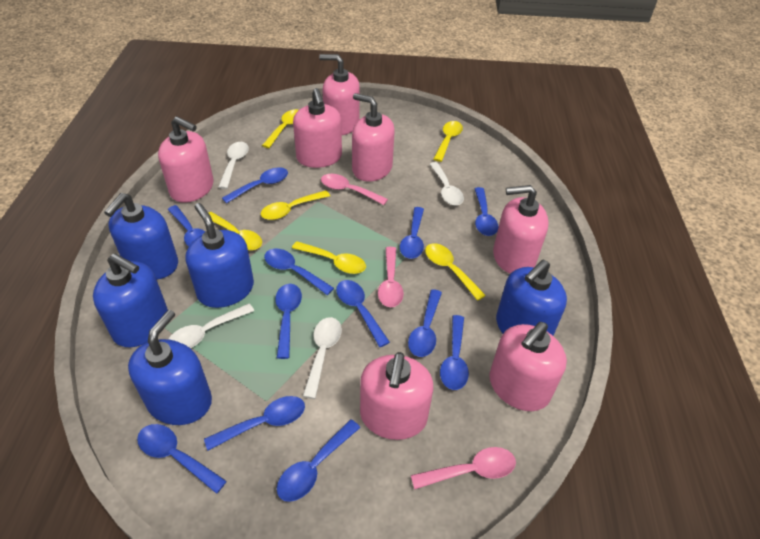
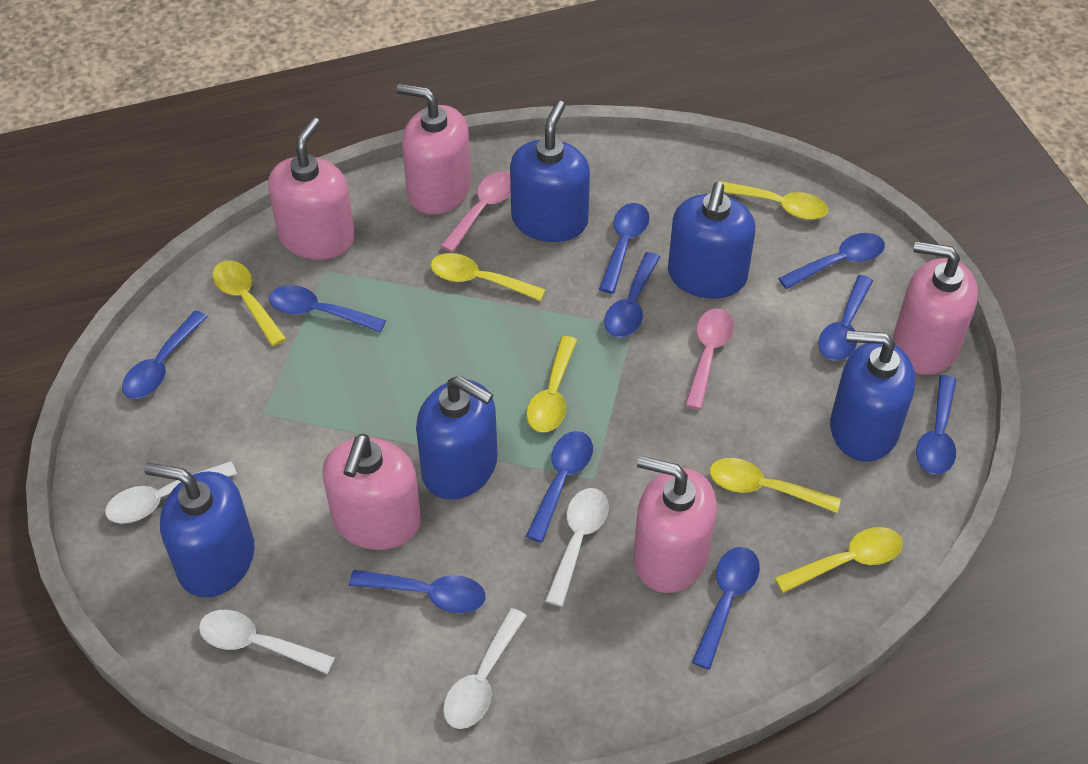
blue spoon: [137,424,227,494] [167,205,206,247] [204,396,305,450] [222,167,288,204] [264,249,334,295] [275,284,302,359] [277,419,360,502] [336,280,390,347] [400,207,424,259] [408,289,442,357] [440,315,469,390] [475,187,498,236] = 12 -> [122,311,208,399] [269,285,386,333] [349,570,485,613] [526,431,593,542] [599,203,650,293] [604,252,660,337] [692,547,760,669] [778,233,885,289] [818,275,873,361] [916,375,957,475] = 10
pink soap dispenser: [158,116,214,203] [293,88,342,168] [319,54,360,135] [352,93,395,182] [360,352,433,440] [489,322,567,411] [493,185,549,274] = 7 -> [268,118,355,260] [322,434,421,550] [396,84,471,215] [633,456,717,593] [893,241,978,375] = 5
pink spoon: [321,174,388,205] [378,247,404,307] [411,447,516,490] = 3 -> [441,172,511,253] [685,308,734,410] = 2

